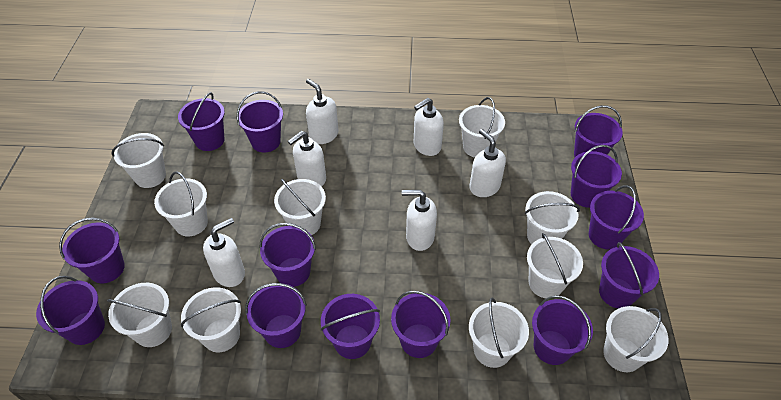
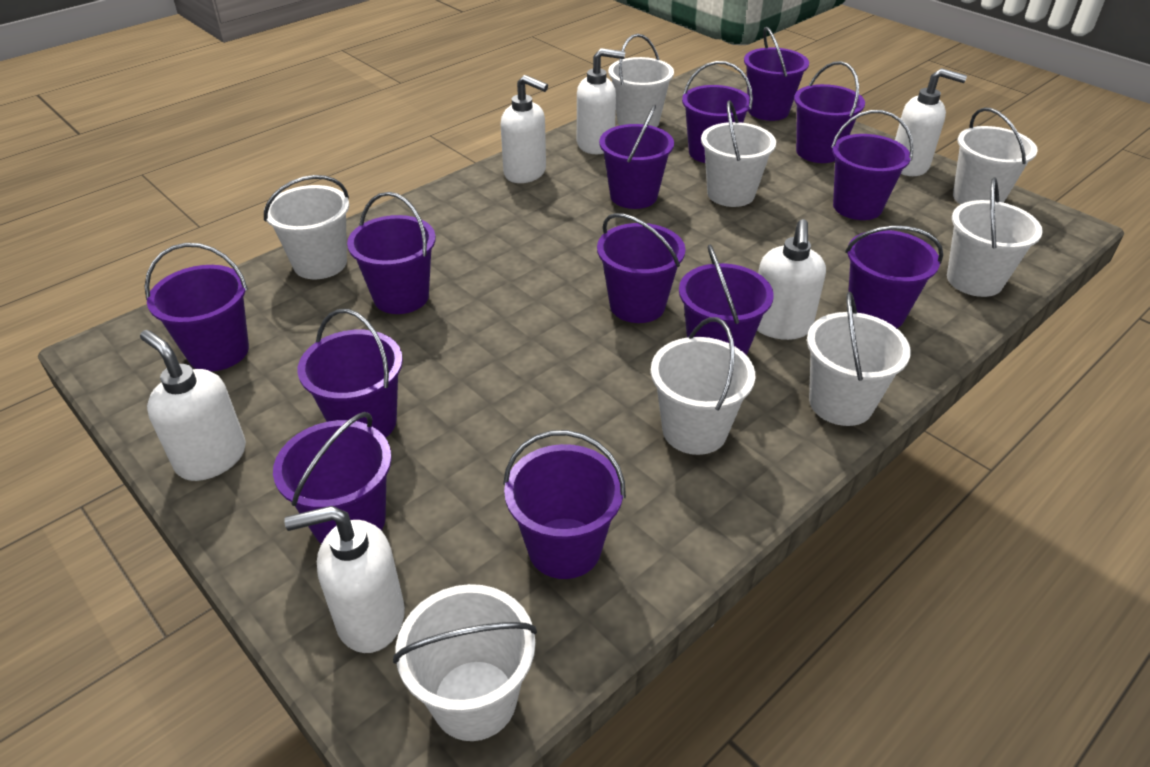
white bucket: [107,283,172,347] [111,133,166,188] [154,171,208,237] [181,287,241,352] [274,179,326,235] [459,97,505,158] [469,298,529,368] [525,191,580,244] [527,233,583,298] [603,306,669,372] = 10 -> [264,175,349,279] [393,584,537,741] [608,34,674,127] [651,317,755,455] [701,100,776,207] [807,292,911,426] [947,177,1043,297] [953,107,1038,204] = 8

